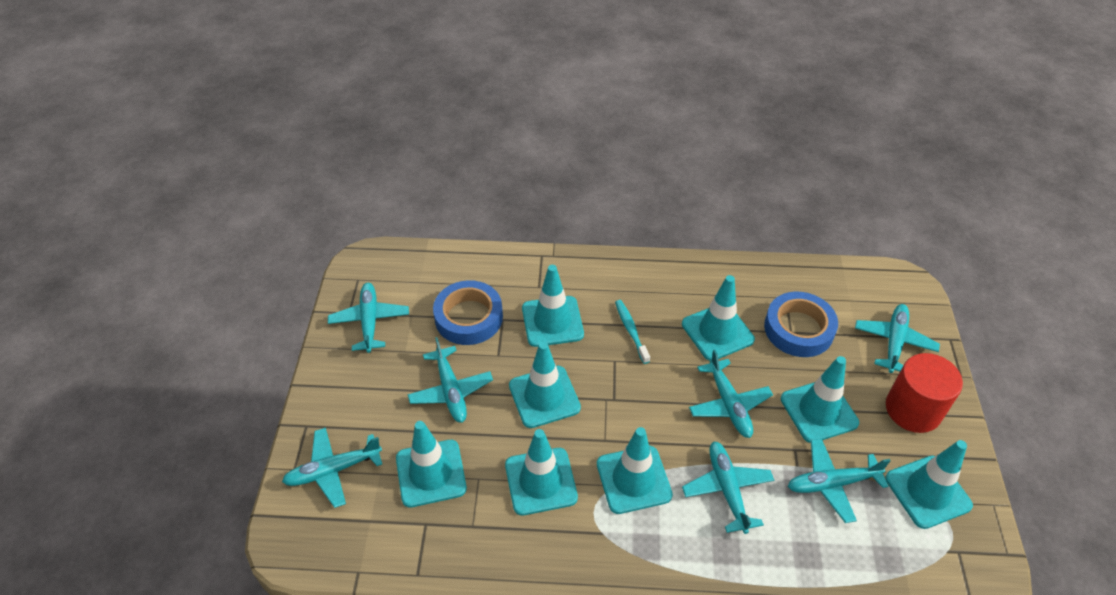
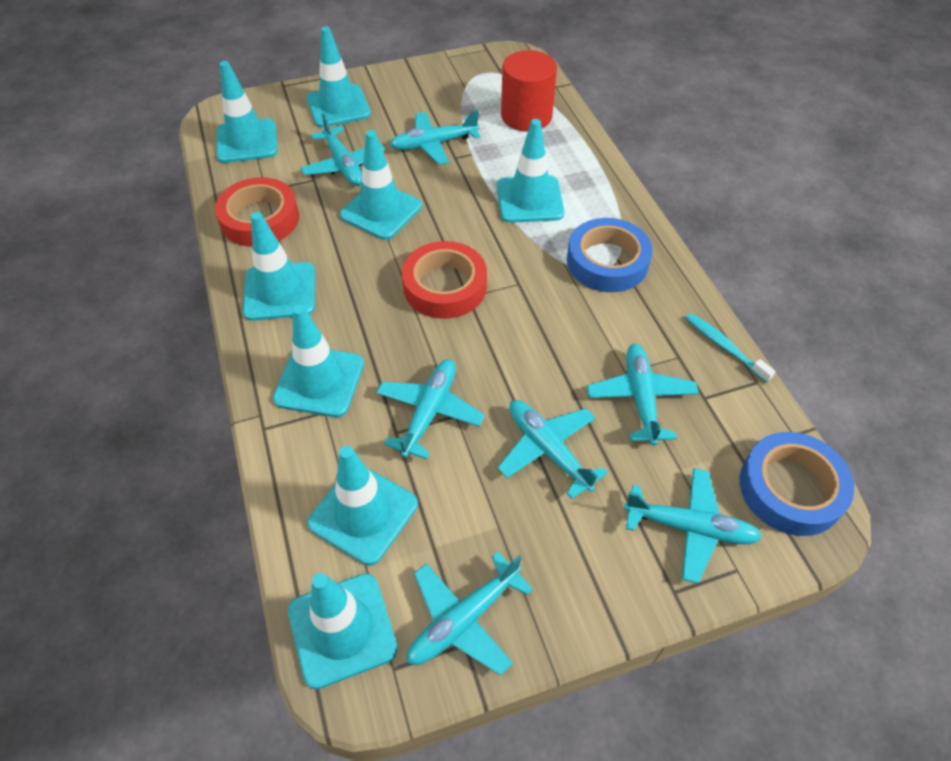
red tape: none = 0 -> [215,177,299,247] [402,241,487,319] = 2

